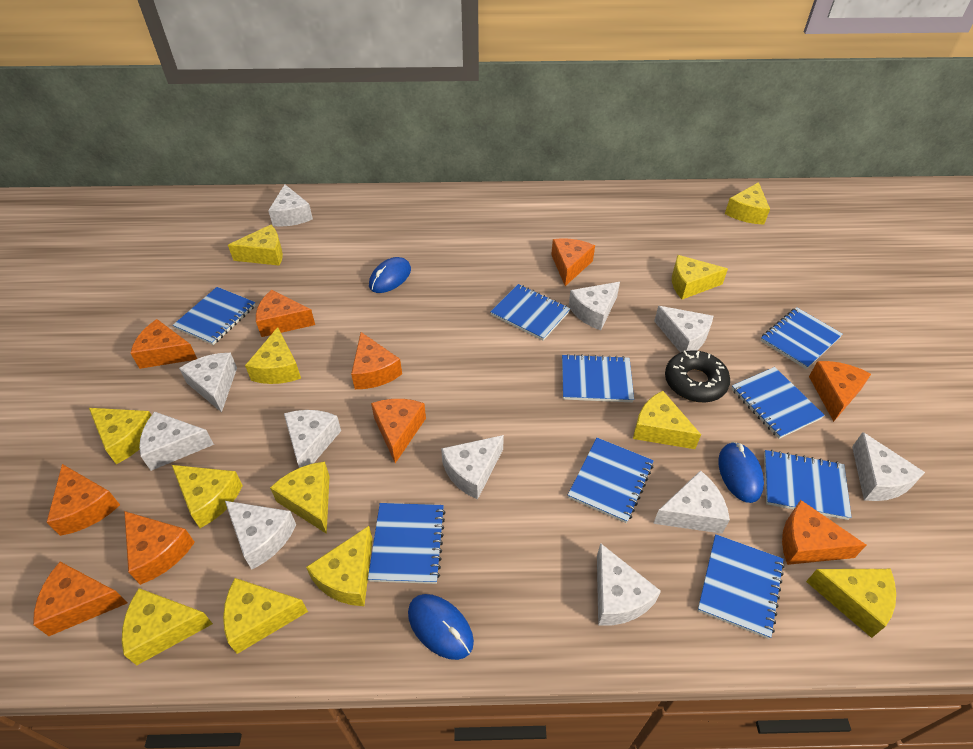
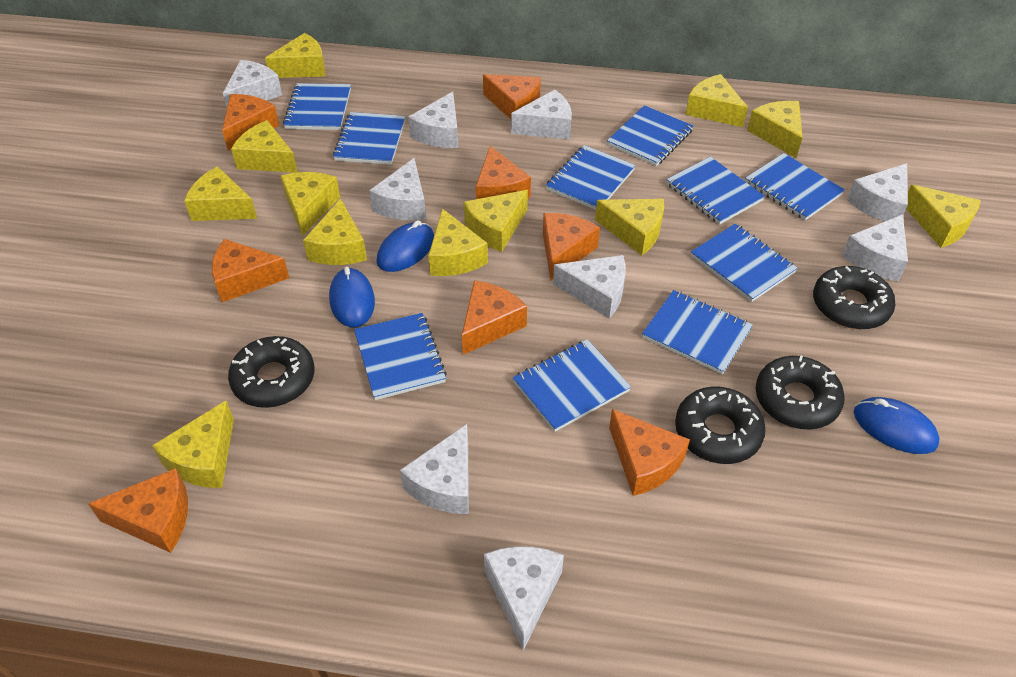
black donut: [665,350,730,403] = 1 -> [228,336,314,408] [675,386,766,464] [756,356,845,429] [813,266,895,329] = 4
blue notebook: [173,287,256,345] [368,503,446,584] [490,284,570,341] [562,354,634,402] [568,438,654,523] [697,534,785,639] [731,367,825,439] [760,307,843,369] [764,450,852,520] = 9 -> [283,83,351,130] [333,112,405,165] [354,313,447,400] [513,339,631,432] [546,145,636,210] [607,105,693,166] [642,290,753,375] [667,157,765,225] [691,224,798,302] [745,153,845,220] = 10
orange cheese: [33,562,128,636] [47,464,120,536] [124,511,195,585] [130,319,197,369] [256,290,315,337] [351,332,402,389] [371,399,426,463] [551,238,595,286] [782,500,866,565] [809,361,871,422] = 10 -> [88,468,188,553] [212,239,289,302] [222,94,279,151] [462,281,527,355] [476,146,531,199] [483,74,541,119] [543,213,600,281] [609,409,690,496] = 8
white cheese: [139,412,214,471] [179,353,237,412] [225,501,296,570] [268,184,313,227] [284,410,341,468] [441,435,504,500] [569,282,620,330] [597,543,661,626] [653,470,730,534] [654,306,714,353] [852,432,925,501] = 11 -> [223,60,282,107] [369,158,426,221] [400,424,469,514] [408,92,458,148] [484,546,564,650] [511,90,572,140] [553,255,626,319] [842,214,908,282] [847,163,908,221] = 9

